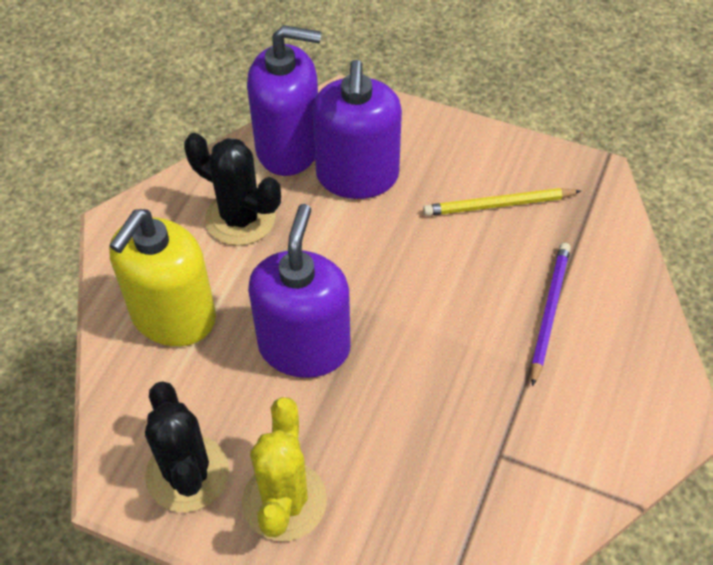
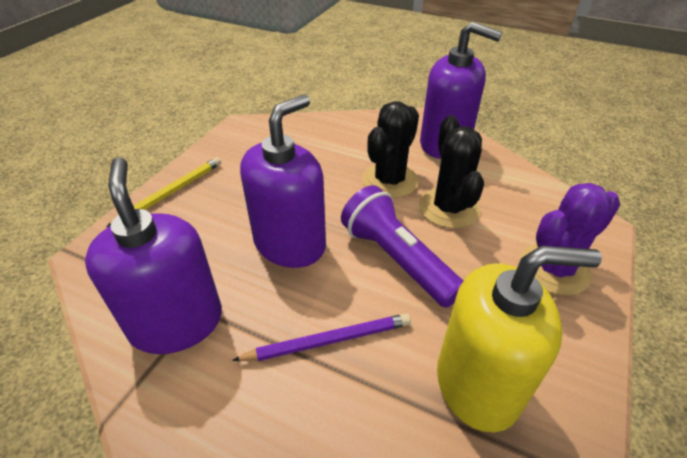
purple cactus: none = 0 -> [520,183,620,295] = 1
purple flashlight: none = 0 -> [341,185,463,308] = 1
yellow cactus: [242,397,327,541] = 1 -> none = 0

